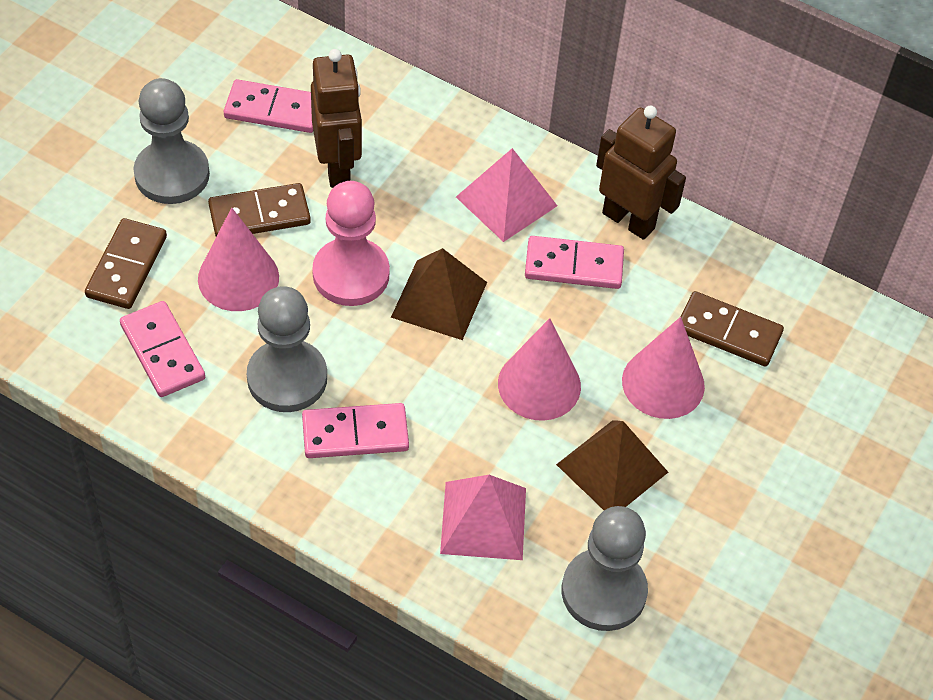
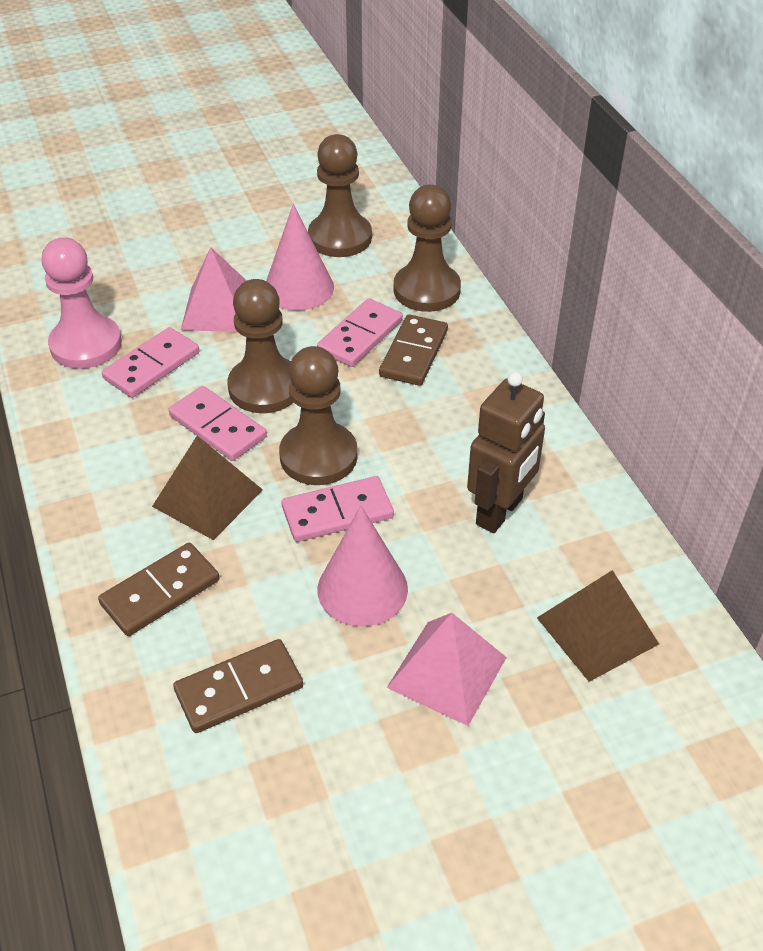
brown pawn: none = 0 -> [227,279,294,413] [279,346,357,485] [308,134,372,257] [394,185,461,312] = 4
brown robot: [311,49,362,188] [596,106,686,240] = 2 -> [467,372,545,533] = 1
grey pawn: [133,78,210,204] [247,286,327,412] [562,506,648,631] = 3 -> none = 0
pink cone: [198,208,279,311] [498,318,581,421] [622,317,705,419] = 3 -> [266,204,334,311] [317,506,408,627] = 2

